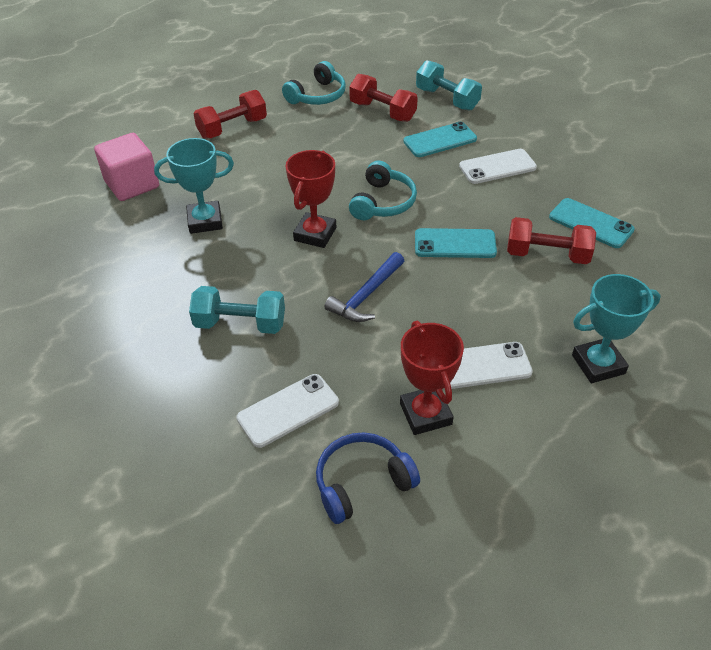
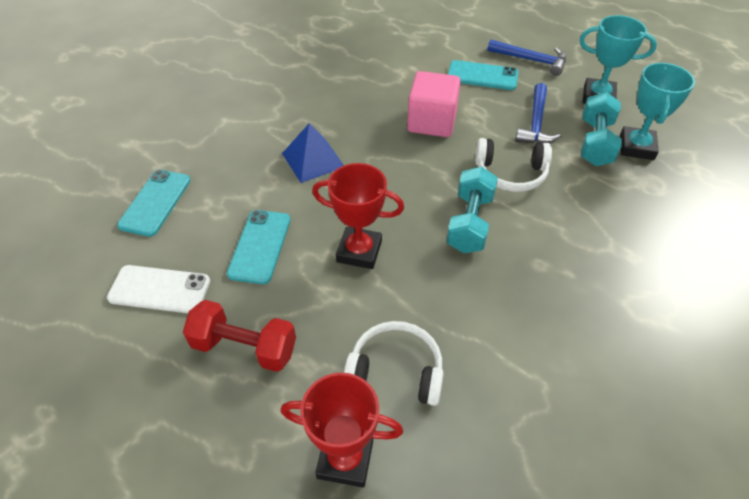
blue hammer: [325,252,404,322] = 1 -> [487,40,566,76] [515,83,562,144] = 2
blue headphones: [316,432,420,524] = 1 -> none = 0
blue pyramid: none = 0 -> [282,123,344,183] = 1
red dumbbell: [193,90,267,139] [349,74,418,122] [507,217,596,264] = 3 -> [183,300,296,372] = 1
turquoise headphones: [282,61,346,105] [349,161,417,220] = 2 -> none = 0
white headphones: none = 0 -> [344,321,444,406] [475,138,552,192] = 2
white phone: [237,374,339,448] [444,342,533,389] [459,149,537,184] = 3 -> [107,265,210,313] = 1

